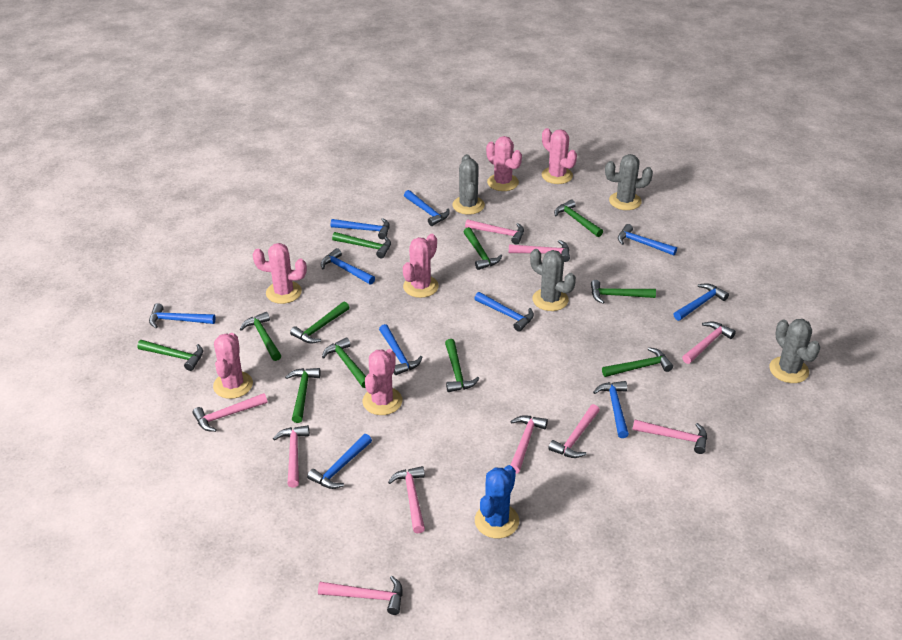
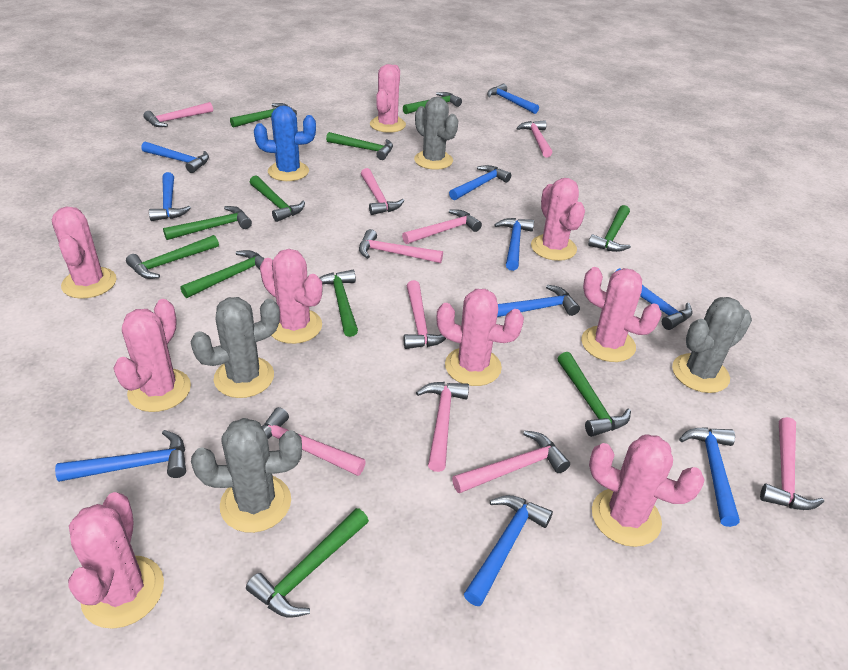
pink cactus: [213,333,253,399] [253,243,307,304] [363,349,402,415] [403,234,439,298] [486,136,522,191] [542,128,577,184] = 6 -> [52,206,117,299] [68,492,164,629] [113,299,191,412] [260,249,322,344] [370,64,406,133] [436,289,524,386] [531,178,585,261] [581,267,662,362] [589,434,705,547] = 9

